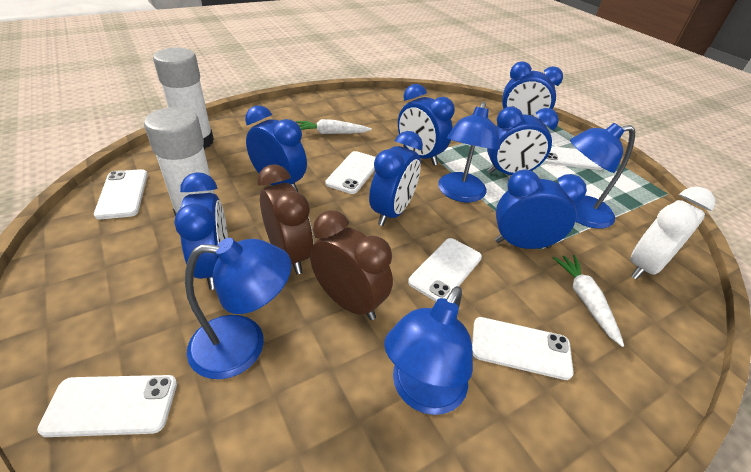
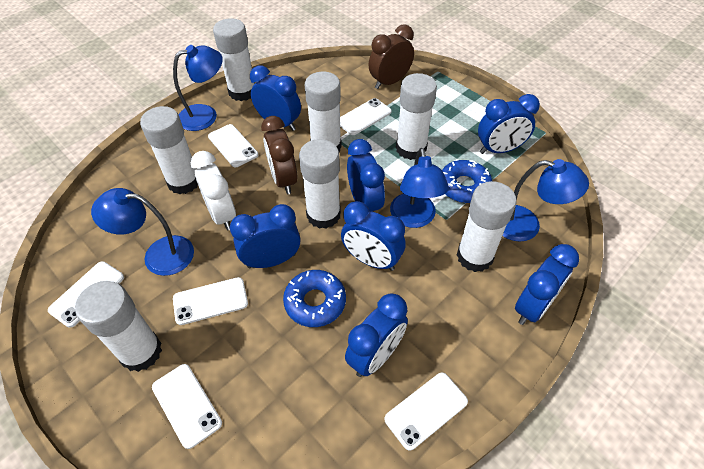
blue donut: none = 0 -> [283,270,346,327] [442,160,492,203] = 2
white carrot: [296,119,372,134] [552,255,624,347] = 2 -> none = 0
white glue stick: [144,107,215,215] [153,48,214,149] = 2 -> [75,281,162,372] [140,106,198,194] [213,18,255,101] [299,139,341,229] [305,72,342,152] [396,73,437,160] [457,181,517,272] = 7

